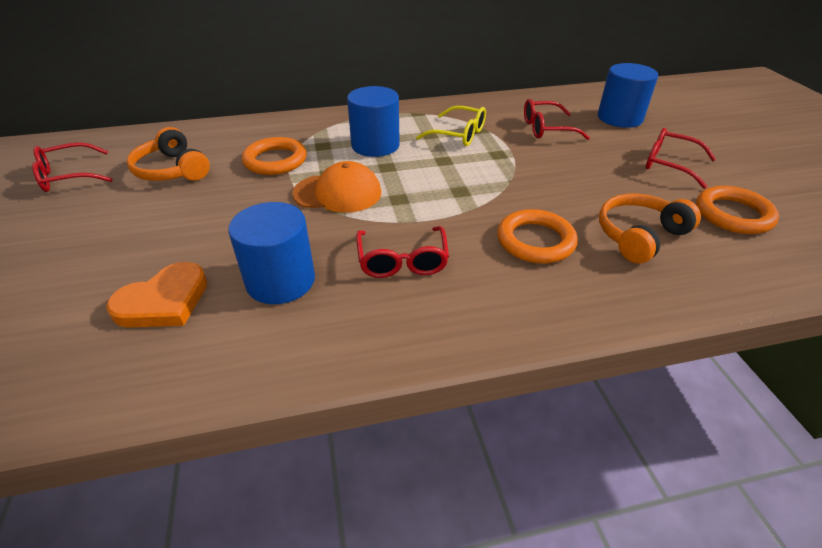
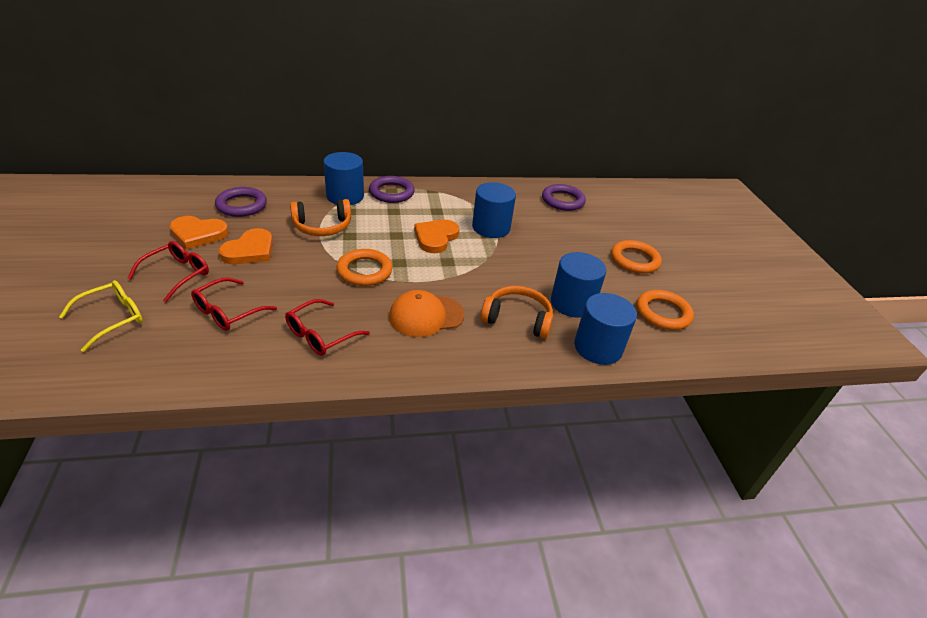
blue cylinder: [228,202,315,304] [347,86,400,157] [598,63,658,128] = 3 -> [324,152,364,205] [472,182,516,238] [551,252,606,318] [574,293,637,365] = 4
orange heart: [106,262,207,327] = 1 -> [169,216,229,249] [219,228,273,264] [414,220,459,253] = 3
purple ring: none = 0 -> [215,187,267,217] [369,176,415,203] [542,184,586,211] = 3
red glasses: [32,142,112,192] [356,226,449,278] [524,99,590,140] [645,128,716,189] = 4 -> [127,241,209,302] [191,277,277,331] [285,299,370,356] = 3

